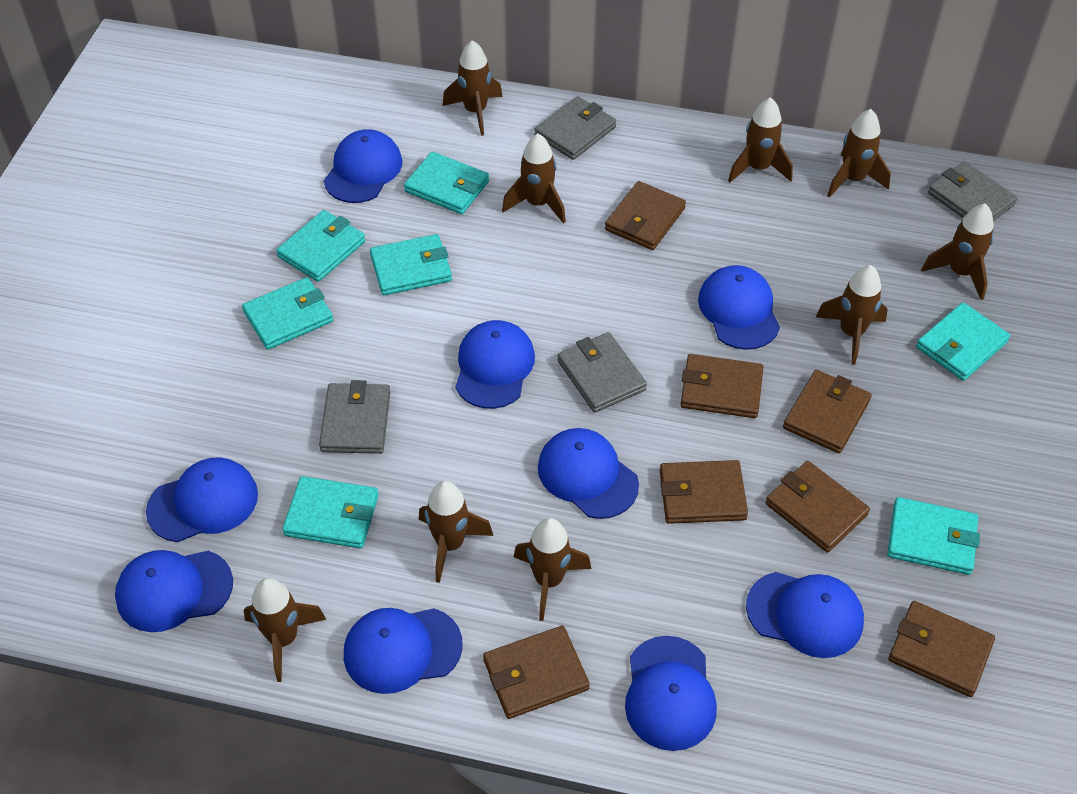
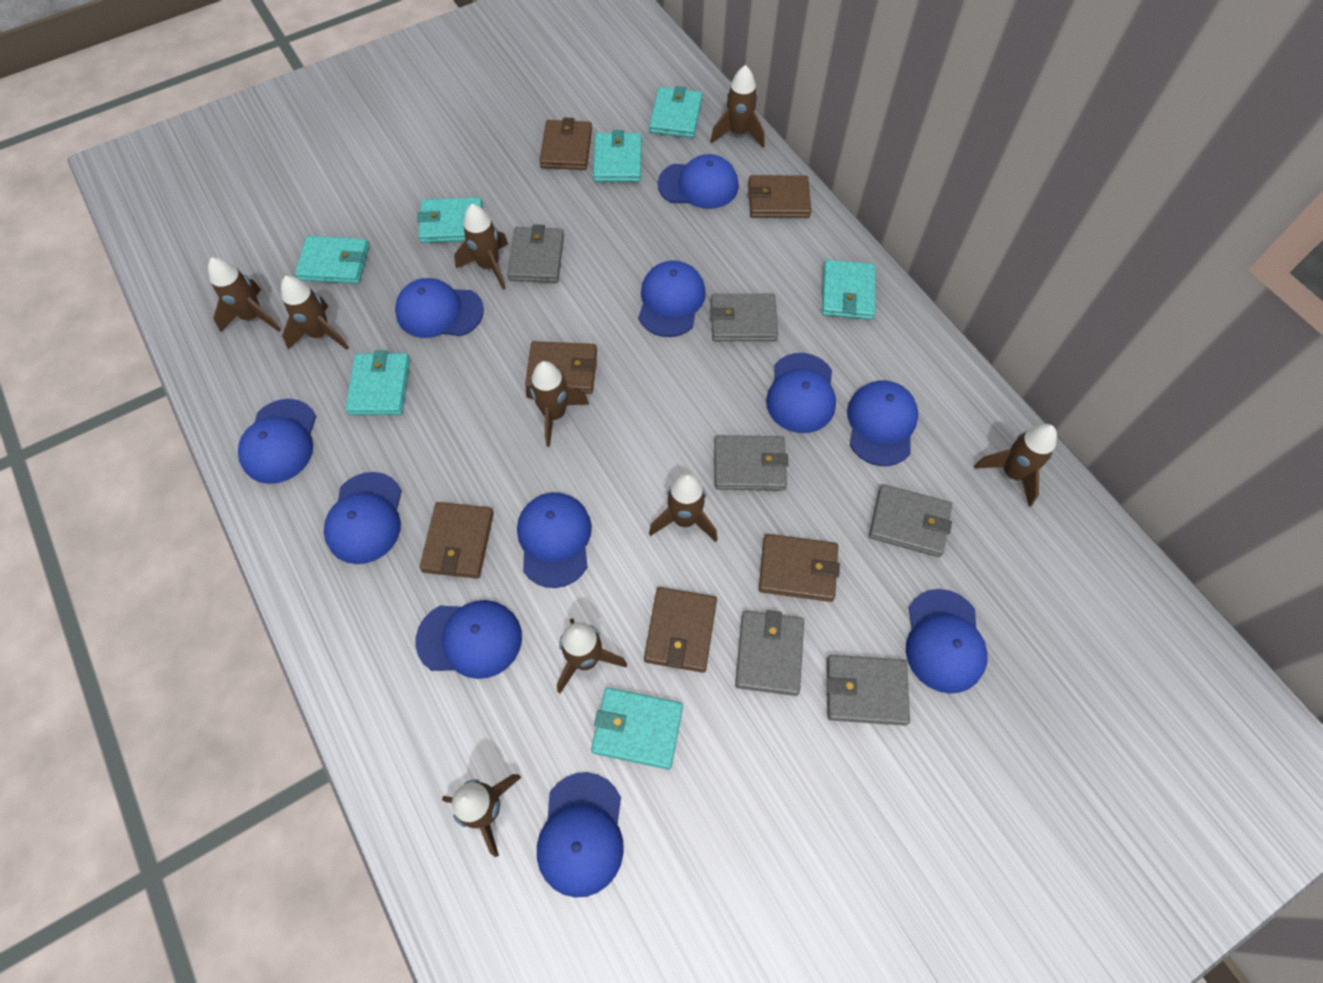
blue cap: [115,550,233,632] [146,458,258,542] [324,129,402,203] [344,608,463,694] [455,320,535,409] [538,428,639,519] [625,636,717,751] [698,265,780,350] [746,572,864,658] = 9 -> [238,399,316,484] [324,472,402,564] [395,278,484,338] [415,600,522,679] [517,493,592,588] [537,772,624,898] [638,260,706,337] [658,154,739,209] [766,353,836,433] [847,380,918,466] [906,589,988,694] = 11
brown wallet: [483,626,590,719] [605,181,686,250] [660,460,748,524] [680,354,763,418] [766,461,870,553] [783,370,872,453] [888,601,995,697] = 7 -> [419,502,494,579] [525,341,597,394] [539,118,592,170] [644,587,717,673] [748,175,811,218] [759,534,840,602] = 6
grey wallet: [319,380,390,454] [534,96,616,160] [558,332,647,413] [928,161,1017,221] = 4 -> [507,224,564,283] [710,294,778,341] [714,435,788,491] [735,610,804,696] [827,655,910,726] [869,484,952,557] = 6

